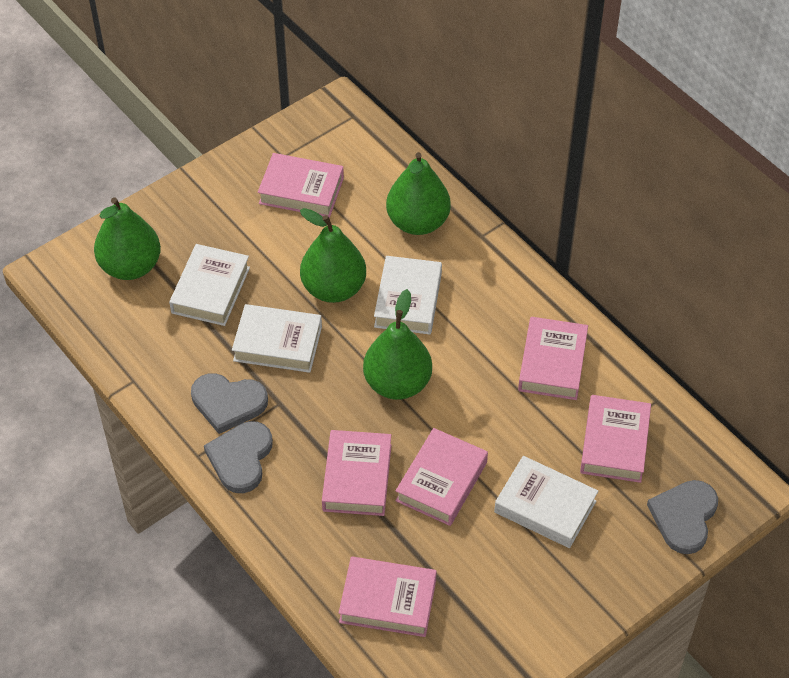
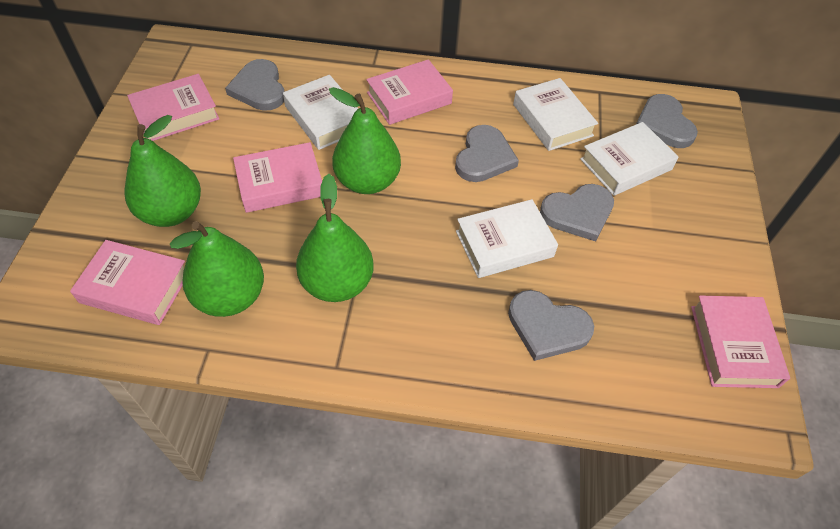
grey heart: [191,373,268,434] [204,421,273,493] [647,480,718,554] = 3 -> [225,59,285,111] [455,125,519,182] [508,290,594,361] [540,184,614,241] [636,94,698,148] = 5
pink book: [258,153,344,218] [322,430,391,516] [339,557,437,637] [396,428,488,526] [518,317,588,400] [580,395,651,483] = 6 -> [70,240,185,325] [127,74,220,141] [233,142,322,213] [366,59,453,125] [691,295,790,388] = 5

